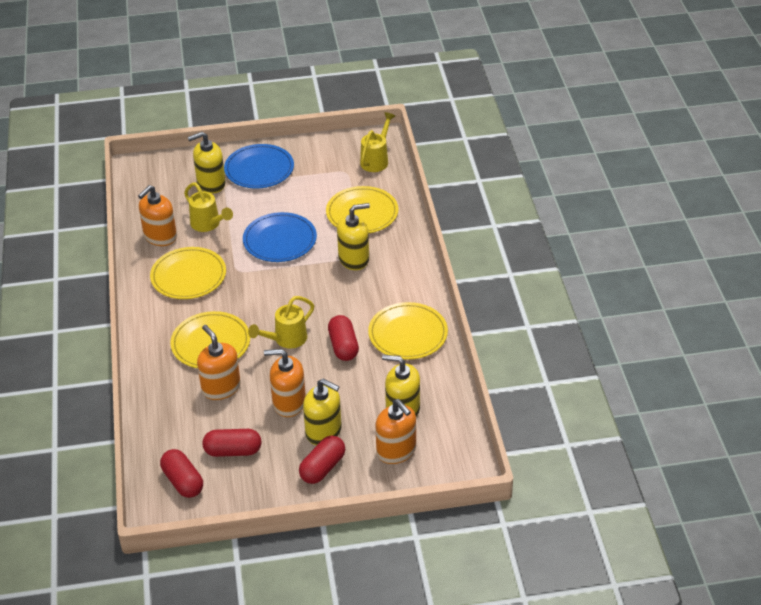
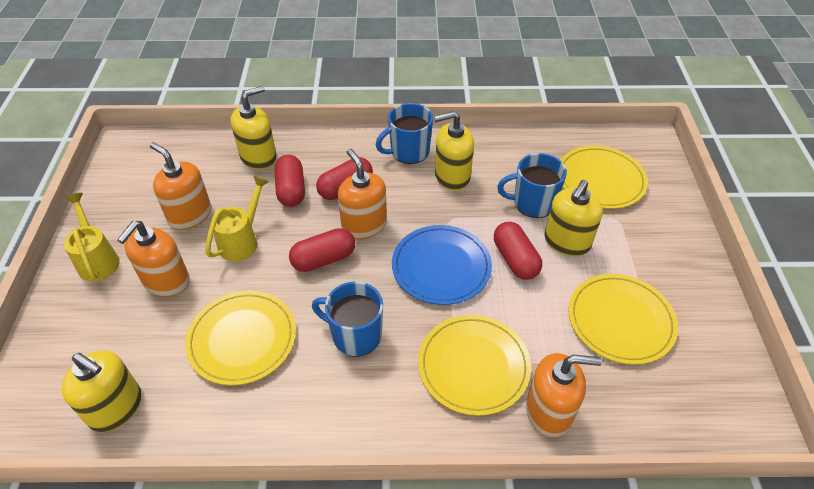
blue mug: none = 0 -> [312,282,383,357] [376,103,433,164] [497,153,567,218] = 3
blue plate: [224,144,294,189] [243,212,317,262] = 2 -> [392,225,492,305] = 1
yellow watering can: [184,182,233,232] [248,296,314,349] [360,112,395,172] = 3 -> [64,193,120,282] [205,176,269,262] = 2

